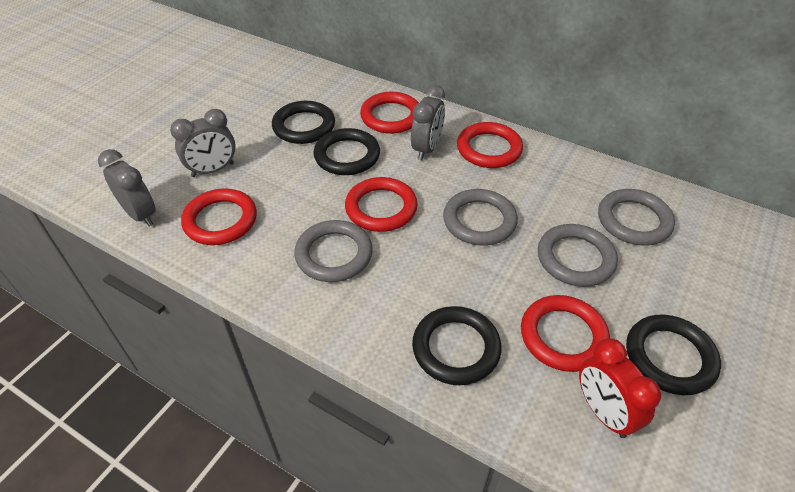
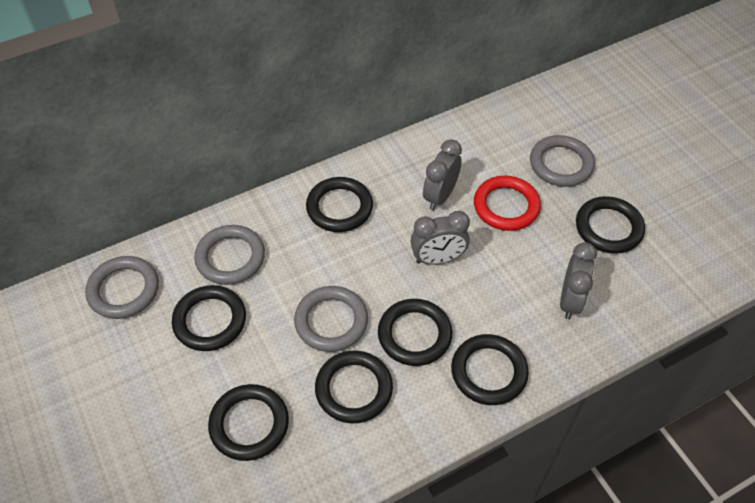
black ring: [272,101,335,144] [313,128,380,175] [412,306,502,385] [626,315,721,395] = 4 -> [172,285,246,351] [208,384,289,461] [306,177,373,232] [315,351,393,424] [378,299,452,366] [451,334,529,405] [576,196,645,254] = 7
red clock: [579,338,661,438] = 1 -> none = 0
red ring: [181,189,257,245] [345,177,418,232] [360,92,419,134] [457,122,523,168] [521,295,610,372] = 5 -> [474,176,541,231] = 1

